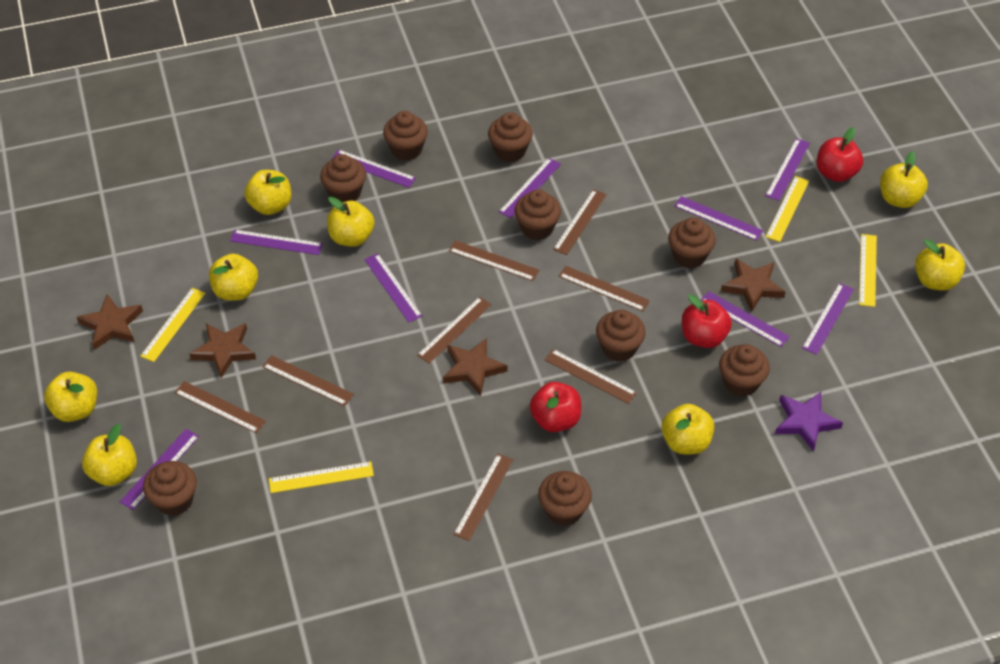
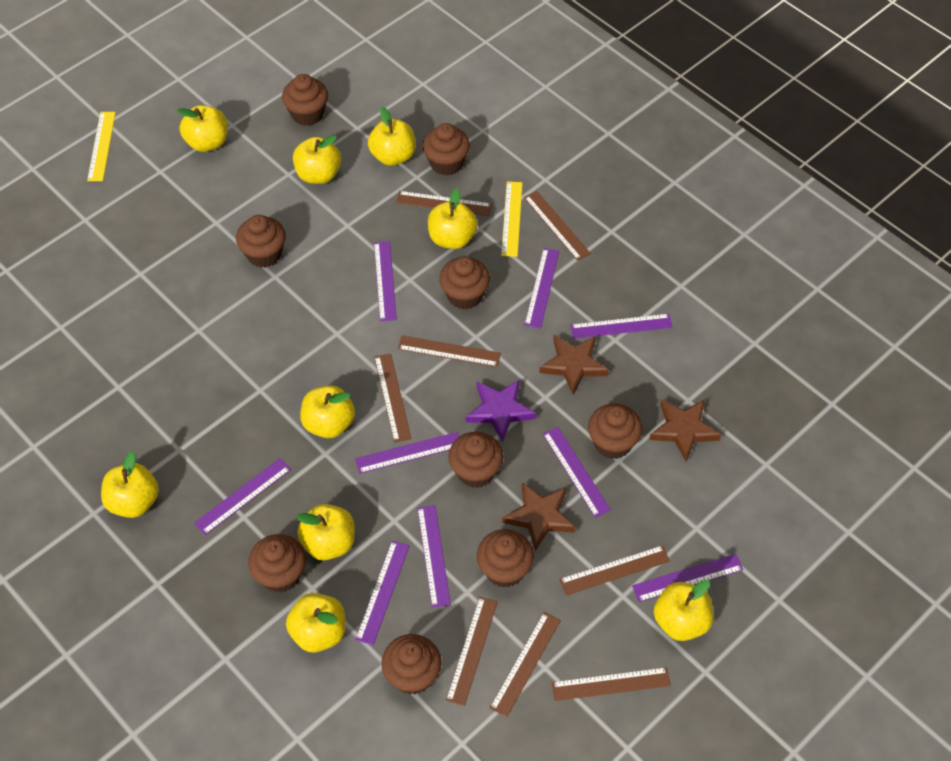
brown star: [77,294,143,350] [189,323,256,378] [443,338,508,396] [721,259,785,312] = 4 -> [502,482,576,551] [539,335,609,395] [649,399,721,462] = 3
red apple: [530,382,581,432] [682,294,732,348] [817,127,863,182] = 3 -> none = 0
yellow apple: [44,372,97,422] [82,424,137,486] [209,254,258,301] [244,170,291,215] [327,197,374,247] [661,404,714,454] [880,151,928,208] [915,239,965,290] = 8 -> [101,451,159,518] [177,105,227,152] [286,593,345,652] [293,135,341,184] [296,504,355,560] [300,385,355,438] [368,107,415,166] [428,188,478,249] [654,580,713,641] = 9
yellow ruler: [140,288,206,362] [269,461,374,493] [766,176,809,242] [859,234,877,307] = 4 -> [87,112,116,181] [501,181,522,257] = 2

